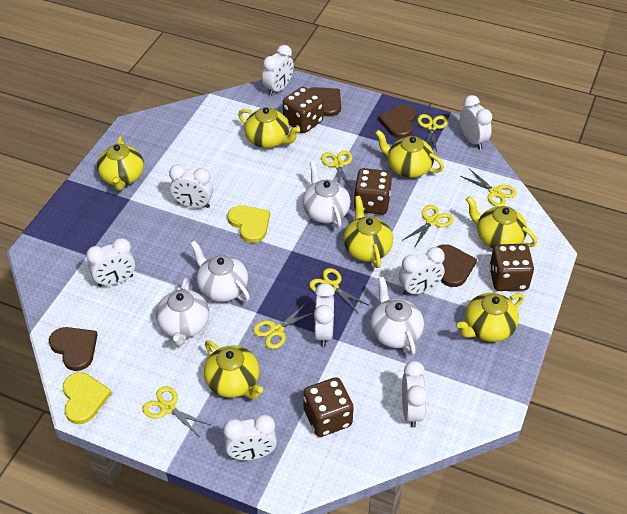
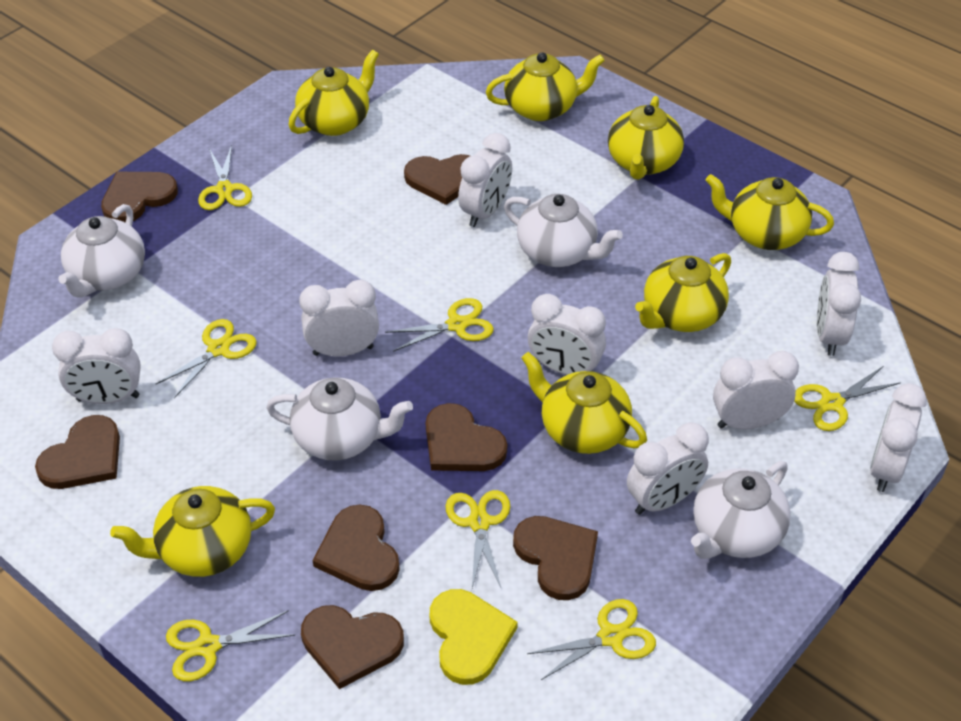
brown dice: [283,86,324,133] [303,377,354,437] [354,168,392,215] [489,244,534,291] = 4 -> none = 0
brown heart: [49,327,98,371] [309,87,341,117] [378,105,416,138] [437,244,477,287] = 4 -> [35,415,120,489] [101,172,178,223] [301,605,404,689] [313,505,400,591] [404,154,470,205] [426,403,507,471] [513,516,598,600] = 7
yellow heart: [62,372,112,424] [228,205,270,243] = 2 -> [430,589,518,685] = 1

